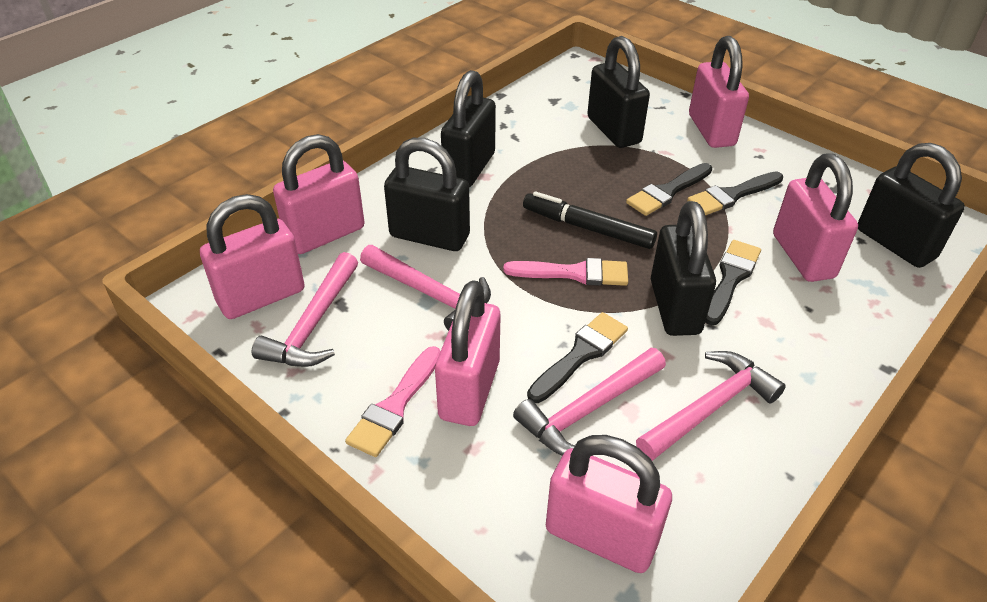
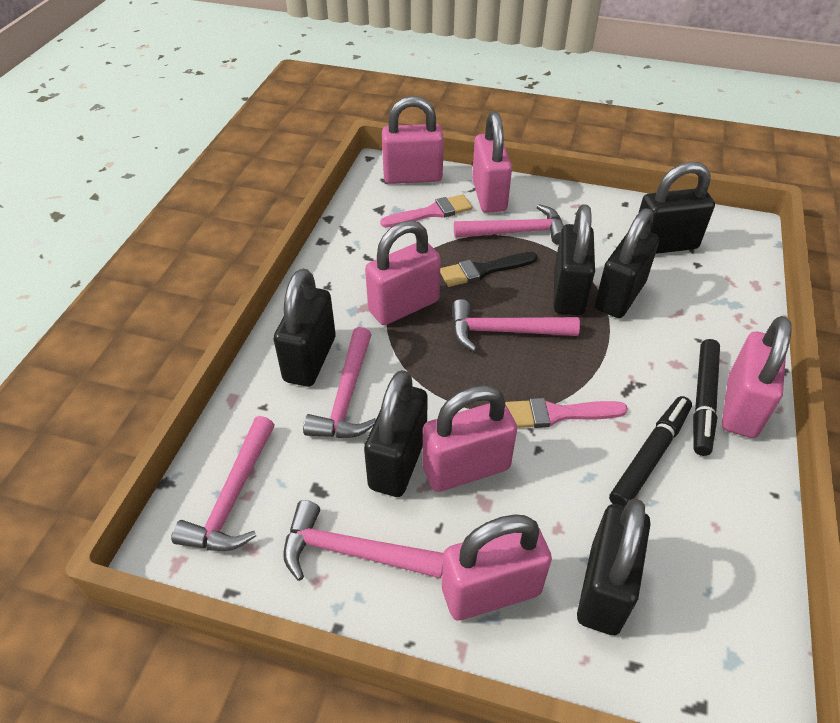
black brush: [527,312,628,403] [626,163,712,216] [687,171,783,216] [706,240,761,325] = 4 -> [440,252,538,287] = 1
black marker: [523,191,657,249] = 1 -> [609,396,692,507] [693,339,720,456] = 2
black padlock: [384,138,470,251] [441,70,496,187] [587,36,650,148] [651,201,716,336] [858,143,965,268] = 5 -> [274,269,336,386] [364,370,428,497] [554,204,595,316] [577,498,651,635] [595,208,659,318] [639,162,715,254] = 6
pink hammer: [252,252,358,367] [360,245,491,331] [513,348,666,456] [636,351,786,461] = 4 -> [171,416,274,551] [283,500,443,581] [303,327,376,438] [452,299,580,352] [454,204,564,245] = 5

